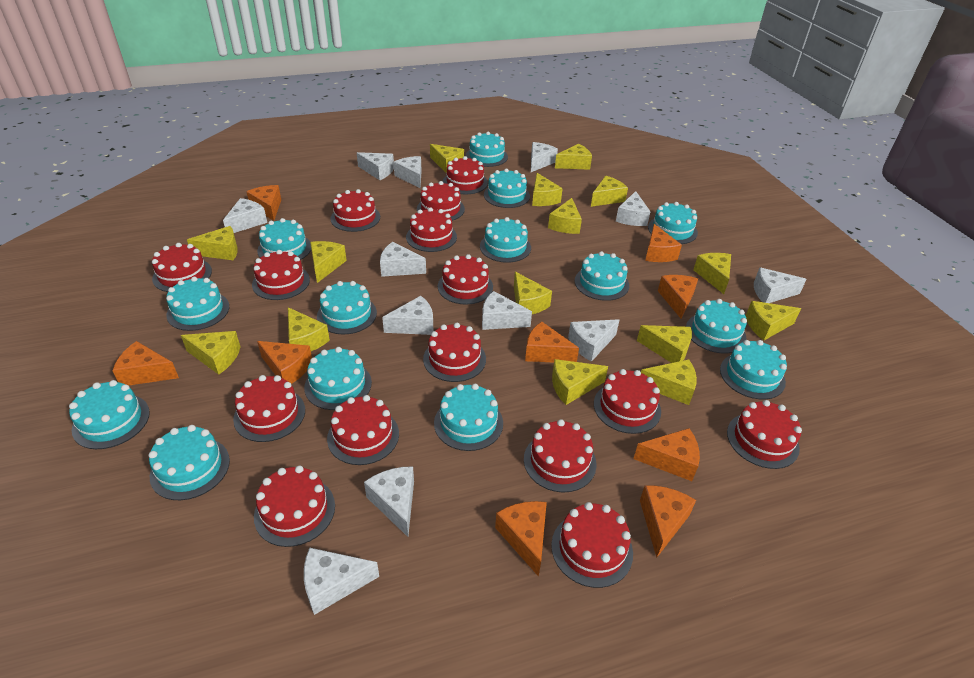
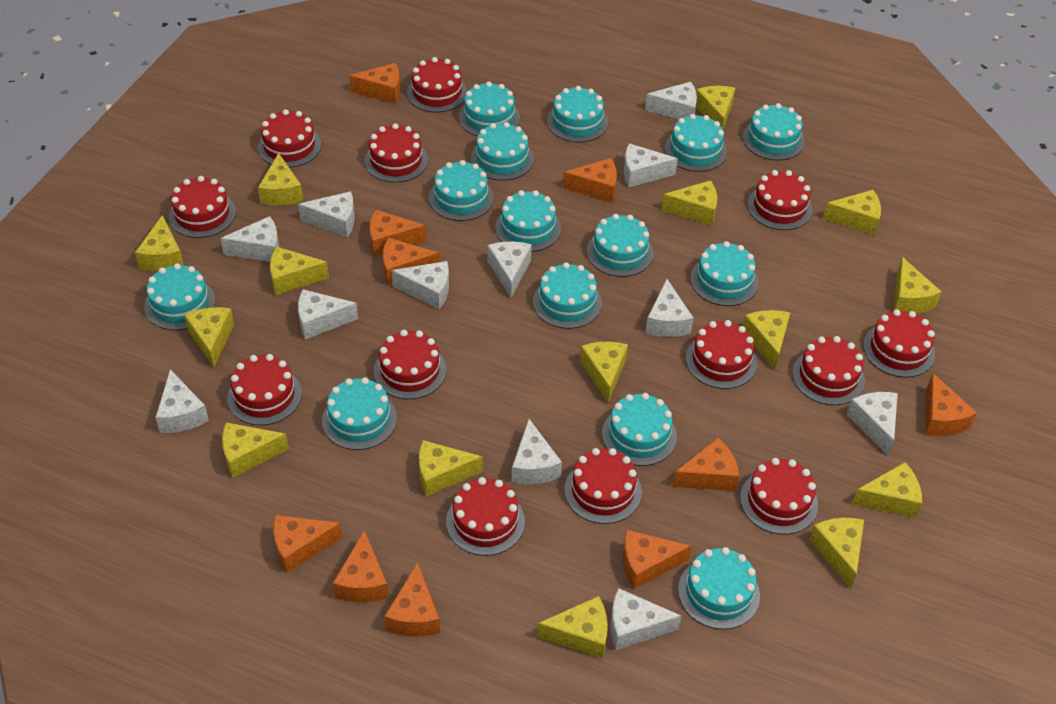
orange cheese: [113,341,179,386] [246,185,281,221] [257,341,312,384] [495,501,547,577] [525,322,579,363] [634,428,700,481] [640,485,696,557] [645,224,682,262] [658,275,698,319] = 9 -> [273,515,342,573] [333,530,389,602] [349,63,400,104] [369,210,426,257] [383,238,440,286] [384,562,440,637] [563,158,617,202] [623,530,691,589] [672,438,739,491] [925,373,977,436] = 10
red cake: [152,243,212,292] [233,375,305,442] [252,250,310,300] [254,465,335,547] [327,395,399,465] [330,189,380,232] [406,207,457,252] [417,181,465,221] [423,323,486,382] [438,254,493,305] [443,156,488,194] [524,419,597,493] [551,502,633,588] [594,369,661,434] [727,400,802,469] = 15 -> [169,176,236,238] [227,354,302,425] [258,109,321,168] [364,123,428,183] [374,330,446,399] [407,57,467,112] [446,477,525,556] [564,448,642,524] [686,320,757,389] [740,458,818,535] [748,170,813,230] [792,336,865,405] [863,309,935,378] = 13

